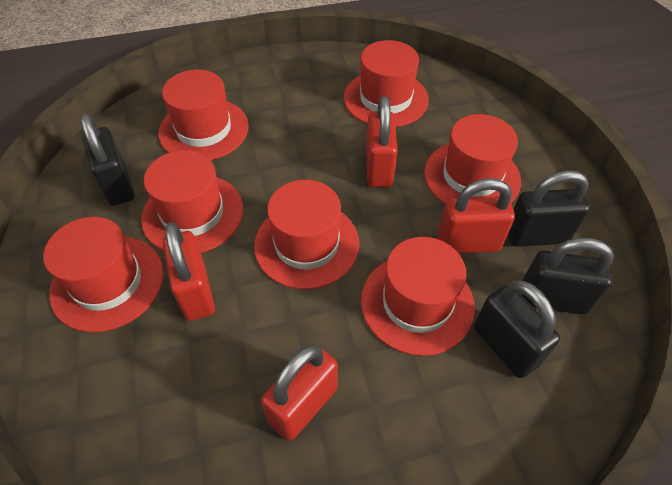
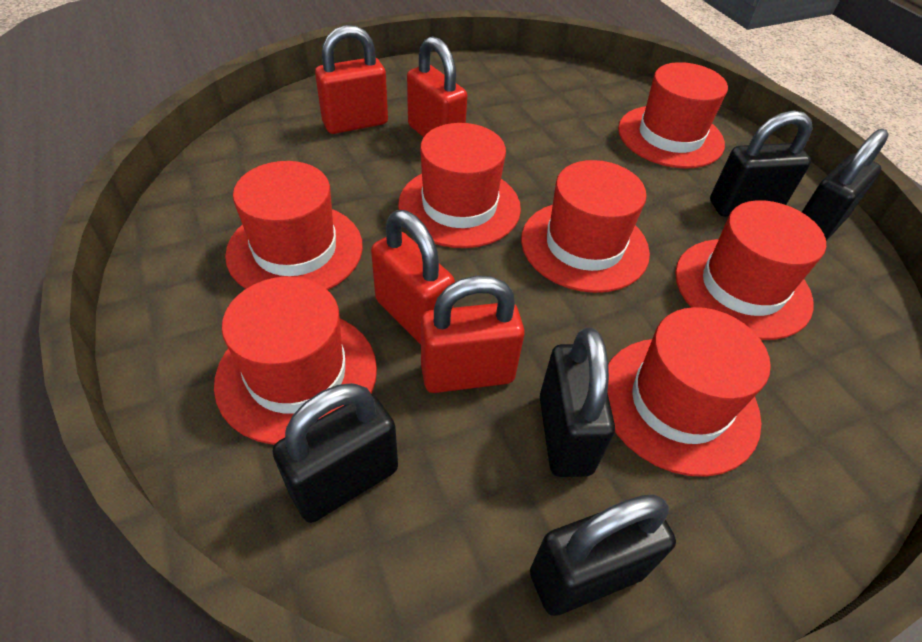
black padlock: [80,113,135,206] [474,280,560,378] [508,170,590,247] [521,238,614,314] = 4 -> [273,383,398,523] [530,494,676,616] [540,328,615,477] [710,111,813,217] [802,129,889,241] = 5

